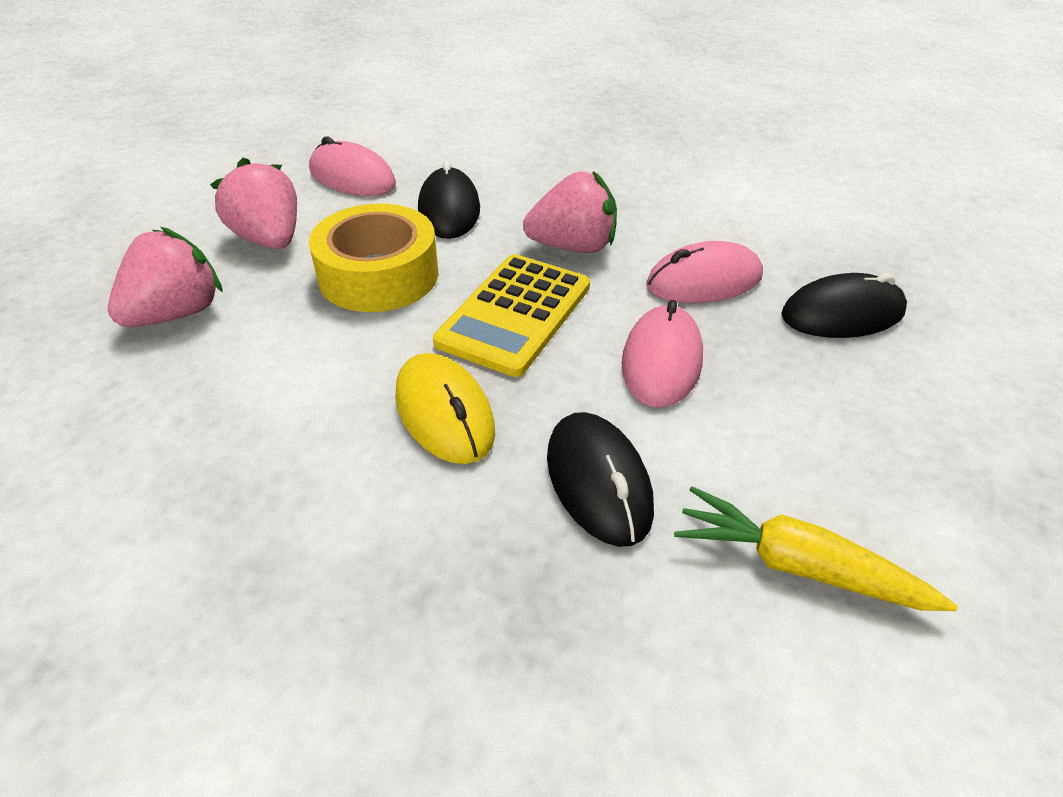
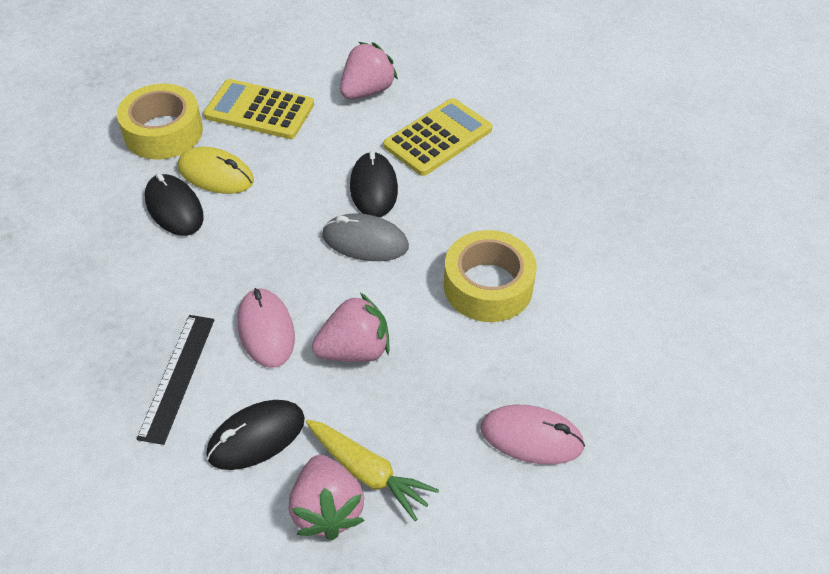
black ruler: none = 0 -> [137,315,214,445] = 1
grey mouse: none = 0 -> [322,213,409,261] = 1
pink mouse: [309,137,396,196] [622,300,703,408] [646,241,763,303] = 3 -> [237,288,295,368] [481,405,585,465] = 2
yellow calculator: [433,254,590,377] = 1 -> [203,79,314,139] [383,98,492,176] = 2
yellow tape: [309,203,439,312] = 1 -> [117,84,203,159] [444,230,537,322] = 2

